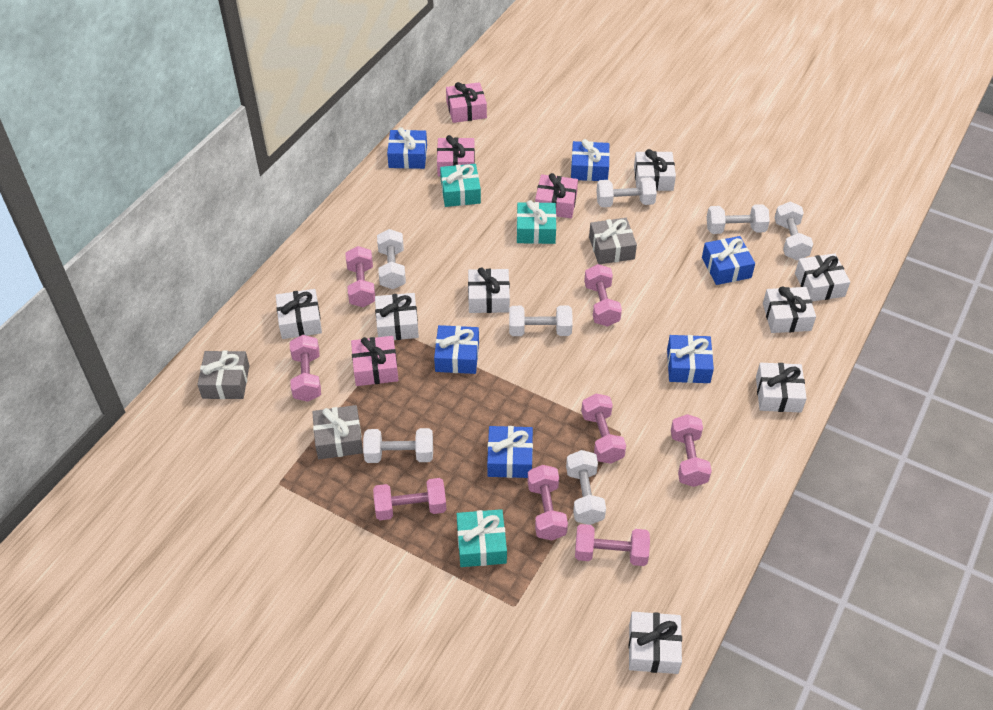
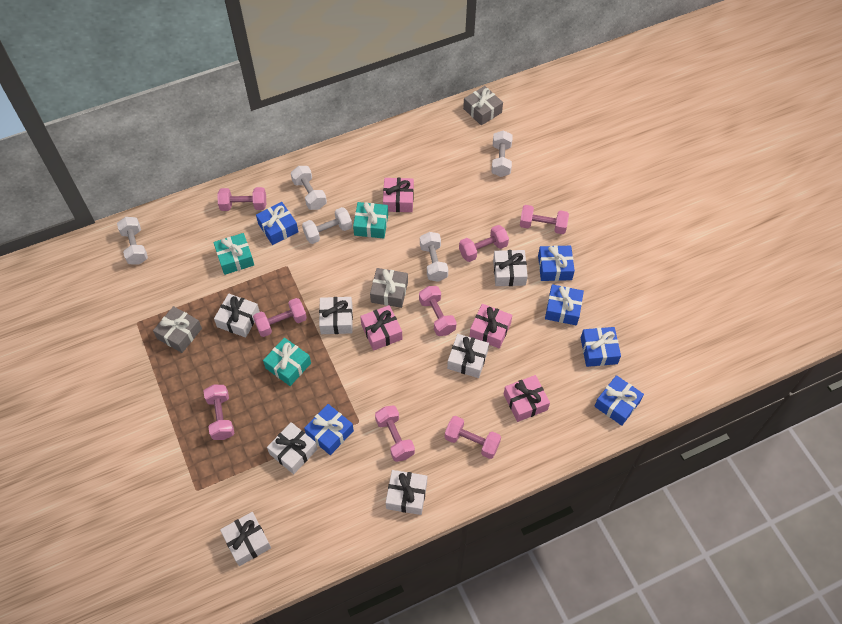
white dumbbell: [363,428,433,463] [377,229,406,289] [509,305,573,336] [566,450,606,525] [596,177,657,207] [707,204,770,234] [775,202,813,260] = 7 -> [117,217,148,265] [291,166,327,210] [302,207,352,244] [420,232,448,282] [492,130,513,177] = 5
white gift: [276,289,322,339] [375,293,419,340] [468,267,510,313] [629,612,682,674] [634,149,676,191] [756,363,807,413] [763,286,816,333] [795,253,850,302] = 8 -> [214,294,260,338] [220,512,271,566] [267,422,317,474] [319,297,353,334] [386,470,427,515] [447,334,489,378] [493,250,528,286] = 7

